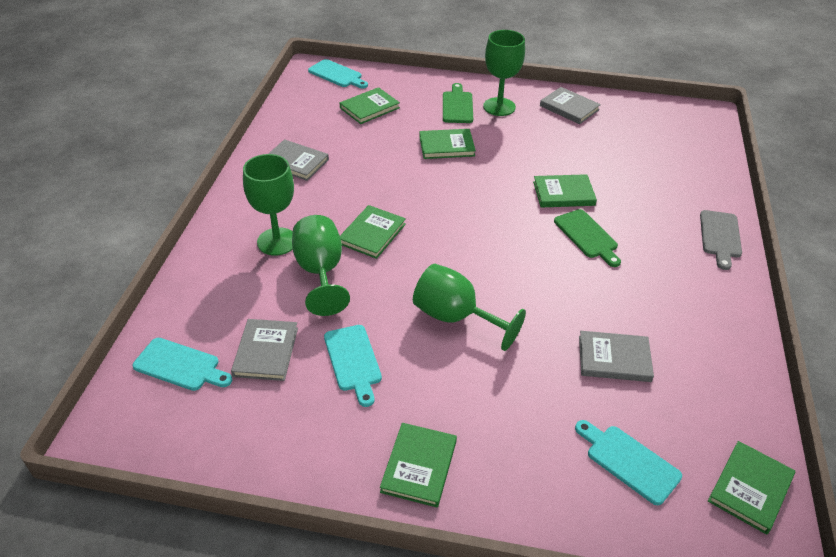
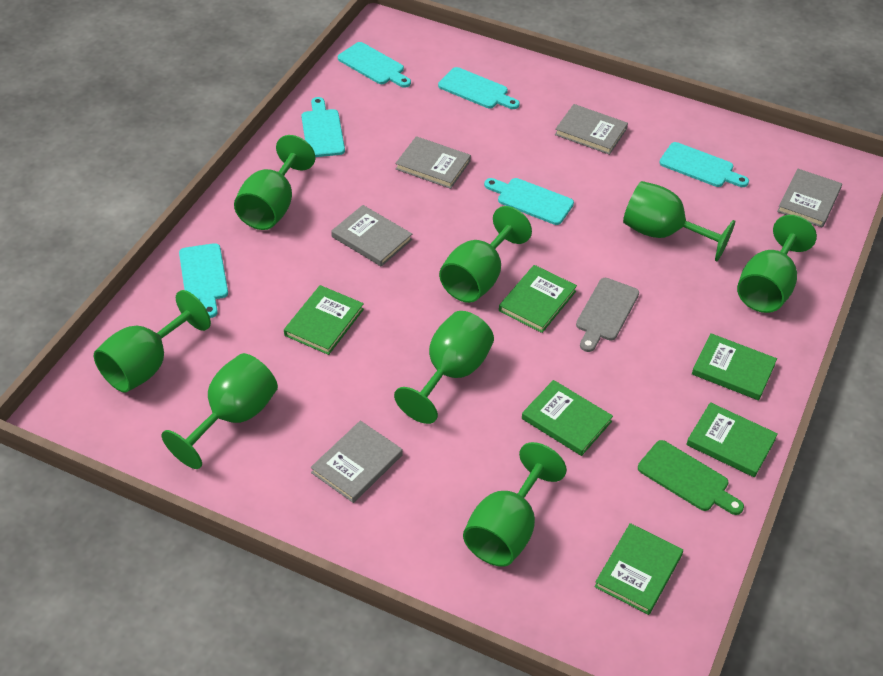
green cutting board: [443,83,473,123] [554,209,621,267] = 2 -> [638,440,744,515] = 1
green goblet: [243,154,294,256] [292,215,350,316] [413,264,526,351] [483,30,525,116] = 4 -> [94,290,211,393] [162,353,278,469] [234,135,315,230] [394,311,494,424] [439,206,532,303] [463,442,567,567] [623,181,735,261] [737,215,817,313] = 8
grey book: [231,319,298,381] [268,139,329,181] [540,87,601,124] [579,331,654,382] = 4 -> [311,421,403,503] [331,205,412,267] [395,136,471,189] [555,104,628,155] [777,169,842,228] = 5
turquoise cutting board: [132,338,232,391] [308,59,368,88] [324,325,382,407] [575,420,682,505] = 4 -> [179,243,228,318] [301,97,345,157] [338,42,411,88] [438,67,520,109] [484,178,574,225] [659,142,749,187] = 6

